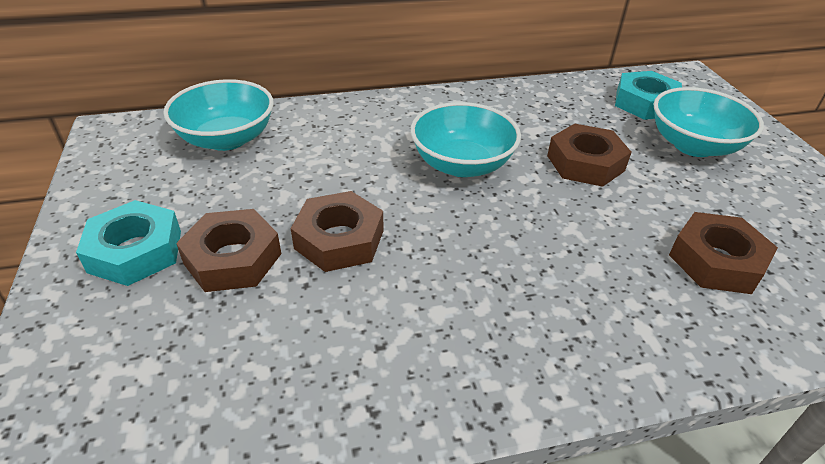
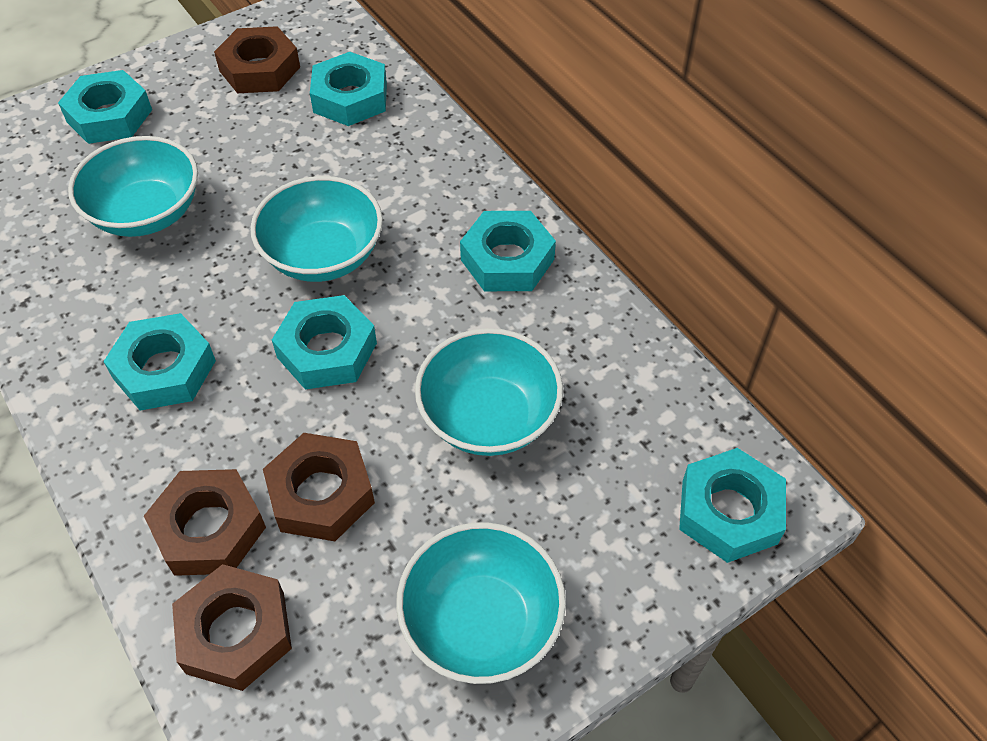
turquoise bowl: [163,79,274,151] [411,102,521,177] [654,87,764,157] = 3 -> [68,136,198,237] [250,176,383,282] [396,522,566,684] [415,328,563,456] = 4
turquoise nut: [76,200,181,286] [615,71,682,120] = 2 -> [58,70,152,144] [103,313,216,410] [272,295,377,389] [310,52,387,126] [460,211,556,291] [679,448,786,563] = 6

